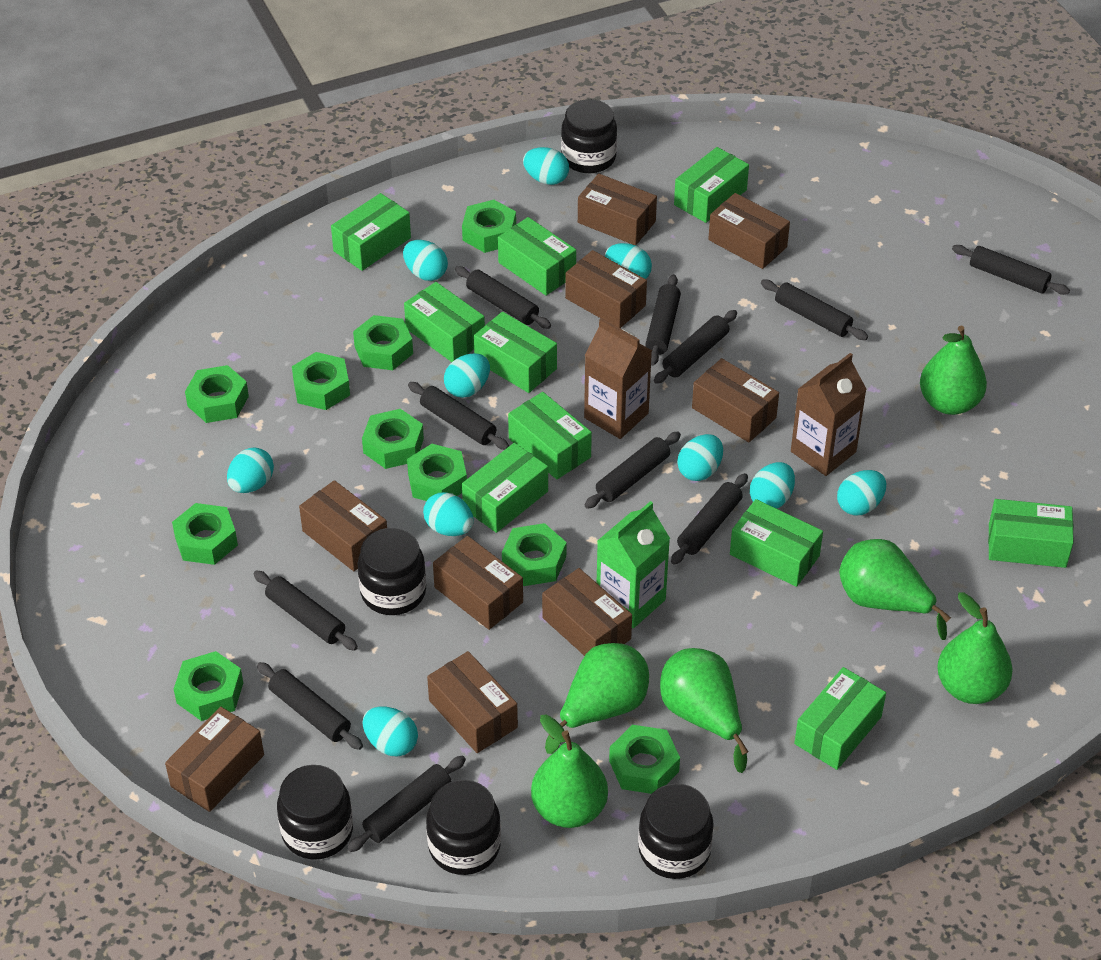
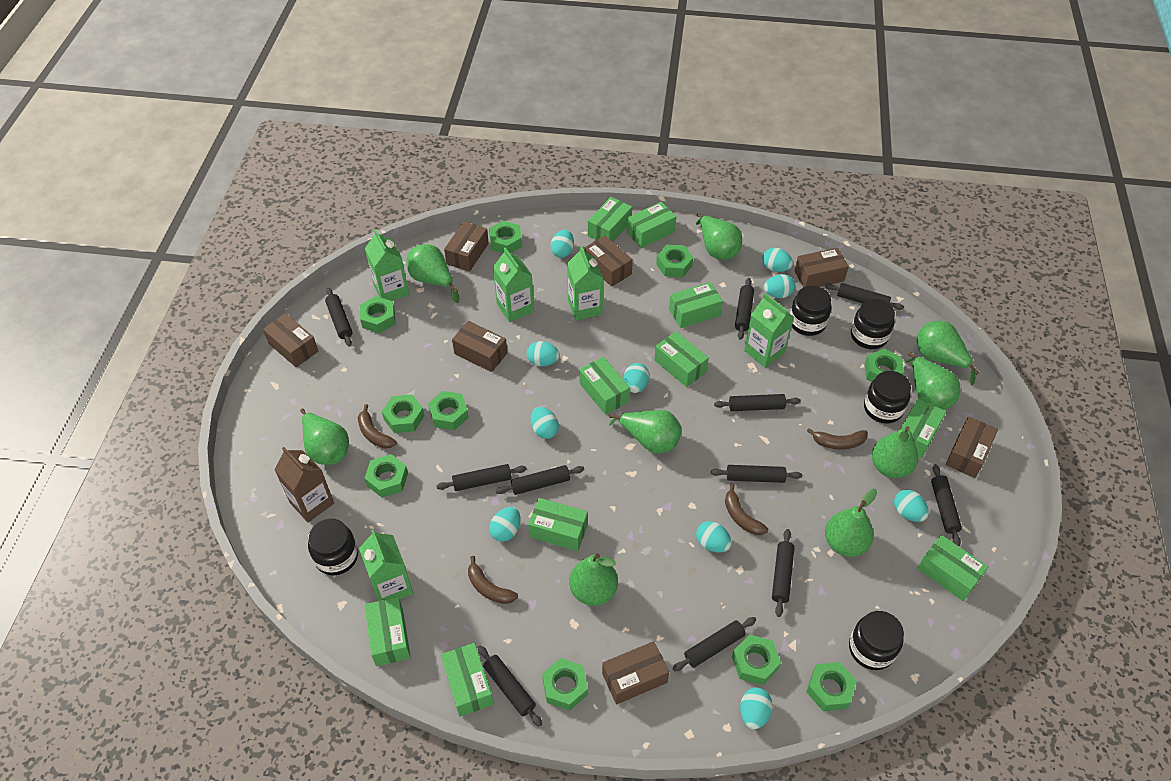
brown banana: none = 0 -> [358,404,397,449] [468,556,518,604] [725,483,768,535] [807,428,868,450] = 4
brown box: [165,707,264,812] [299,480,387,571] [427,651,518,753] [433,536,523,630] [542,568,632,656] [565,250,647,328] [578,174,657,245] [692,358,779,443] [708,193,790,269] = 9 -> [263,313,318,367] [444,221,489,272] [452,321,507,372] [585,236,633,287] [602,641,669,704] [794,248,849,287] [946,416,998,478] = 7
brown carton: [584,318,652,439] [791,353,867,476] = 2 -> [275,447,334,522] = 1
green carton: [597,501,670,628] = 1 -> [359,530,413,601] [365,229,409,301] [493,247,534,322] [567,246,603,320] [744,293,794,368] = 5
green pear: [531,714,608,828] [545,643,649,754] [660,648,749,773] [839,539,951,640] [920,326,987,415] [937,592,1013,704] = 6 -> [300,408,349,465] [407,244,459,303] [569,553,618,606] [609,410,682,454] [696,213,742,259] [825,489,877,557] [872,426,918,478] [905,352,960,410] [917,321,979,386] = 9

